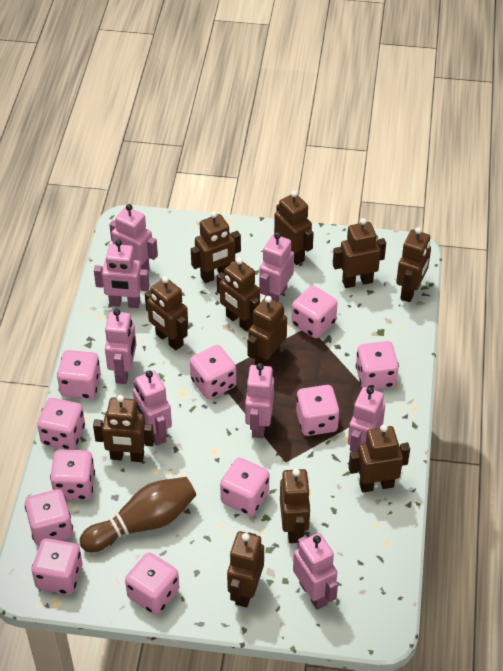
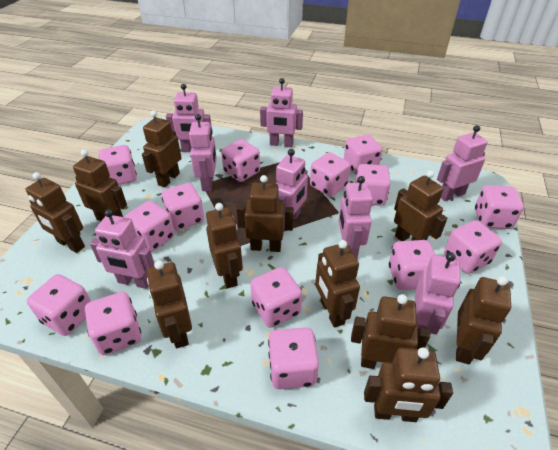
brown bowling pin: [80,477,196,552] = 1 -> none = 0
pink dice: [25,489,73,546] [32,538,82,595] [37,398,85,450] [50,450,95,500] [57,350,101,399] [125,552,179,615] [190,345,236,399] [220,458,269,516] [291,286,337,338] [296,385,340,436] [356,341,399,390] = 11 -> [27,274,91,336] [85,292,141,355] [99,145,137,185] [125,201,175,252] [162,183,204,230] [221,139,260,182] [251,267,302,328] [268,327,319,389] [310,152,351,197] [344,134,382,174] [355,164,391,206] [389,240,435,290] [444,220,502,274] [475,185,524,229] = 14

